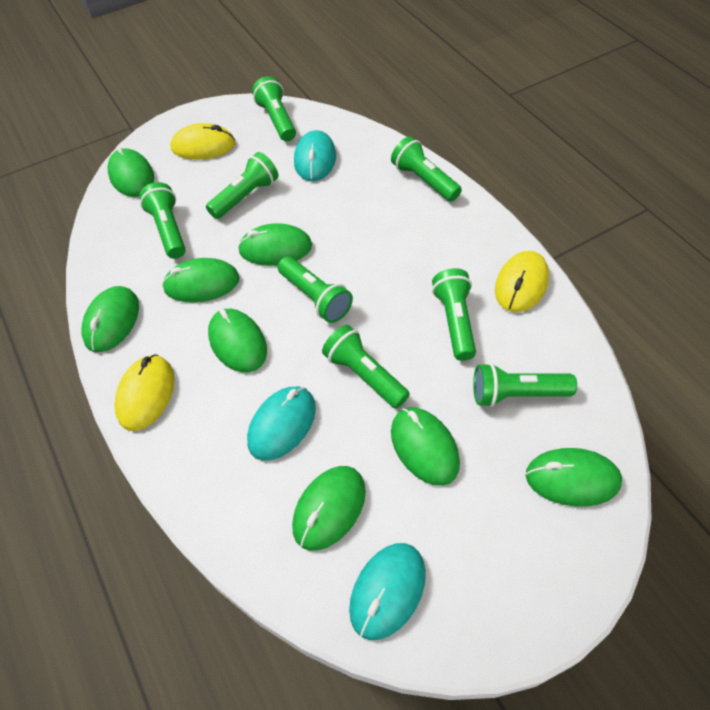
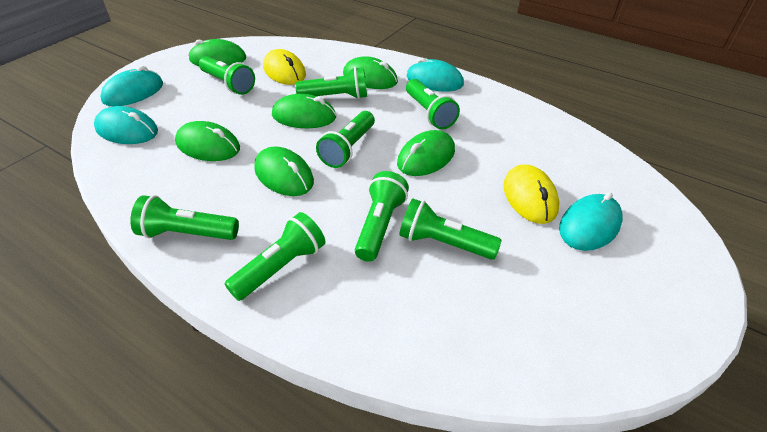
green mouse: [82,286,139,352] [107,146,154,197] [162,258,239,303] [208,309,267,372] [238,223,312,266] [292,466,366,551] [391,407,460,486] [526,448,622,507] = 8 -> [175,121,240,161] [188,39,246,66] [254,146,314,196] [272,93,336,128] [343,56,398,89] [397,130,455,176] = 6
turquoise mouse: [247,387,316,461] [294,130,336,181] [349,543,426,640] = 3 -> [94,106,158,144] [100,66,163,107] [407,58,464,92] [559,192,623,251] = 4
yellow mouse: [114,354,174,431] [170,123,235,160] [495,251,549,313] = 3 -> [263,49,306,85] [503,165,559,224] = 2

